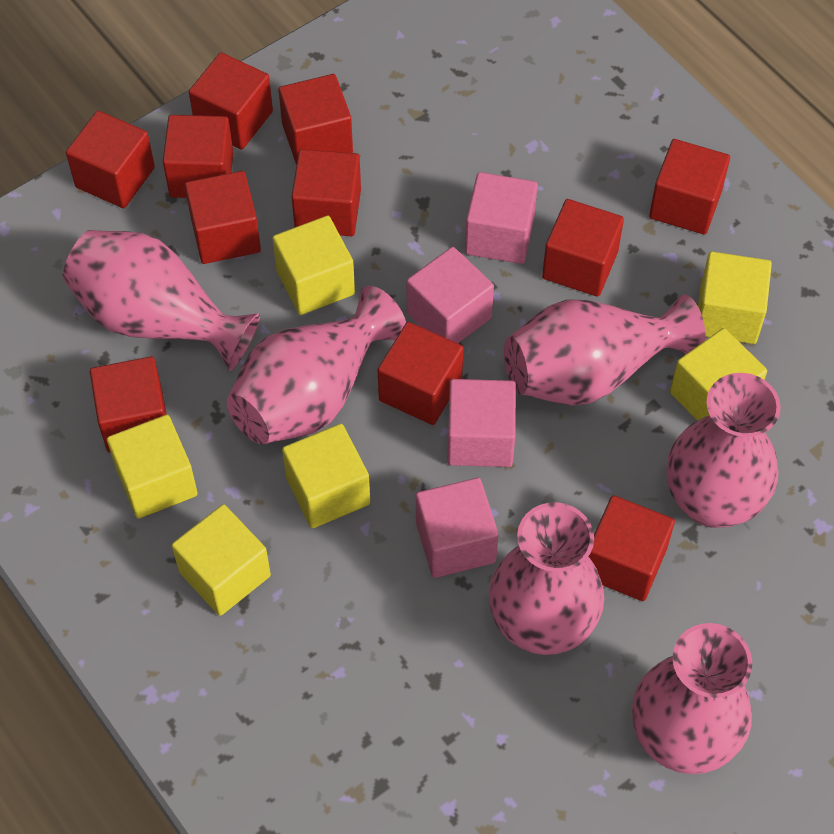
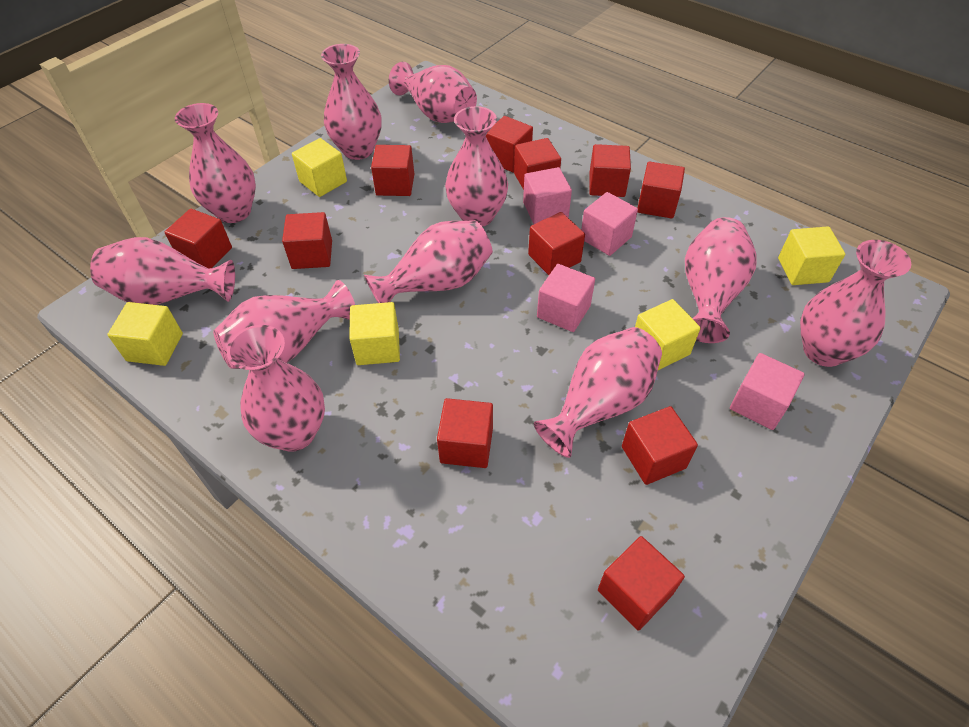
pink vase: [62,230,260,371] [227,286,406,444] [489,502,604,655] [504,294,706,405] [632,623,752,774] [667,373,781,528] = 6 -> [90,237,235,305] [175,103,256,223] [213,280,355,369] [227,325,325,452] [321,44,382,160] [364,220,493,303] [389,62,477,123] [445,106,508,227] [534,327,662,458] [685,217,757,343] [800,240,911,367] = 11
yellow cube: [107,415,198,519] [172,504,271,616] [273,216,355,315] [282,424,370,528] [670,328,767,421] [698,252,772,344] = 6 -> [107,302,183,366] [292,138,347,197] [349,302,400,365] [635,299,701,370] [778,226,845,285] = 5

